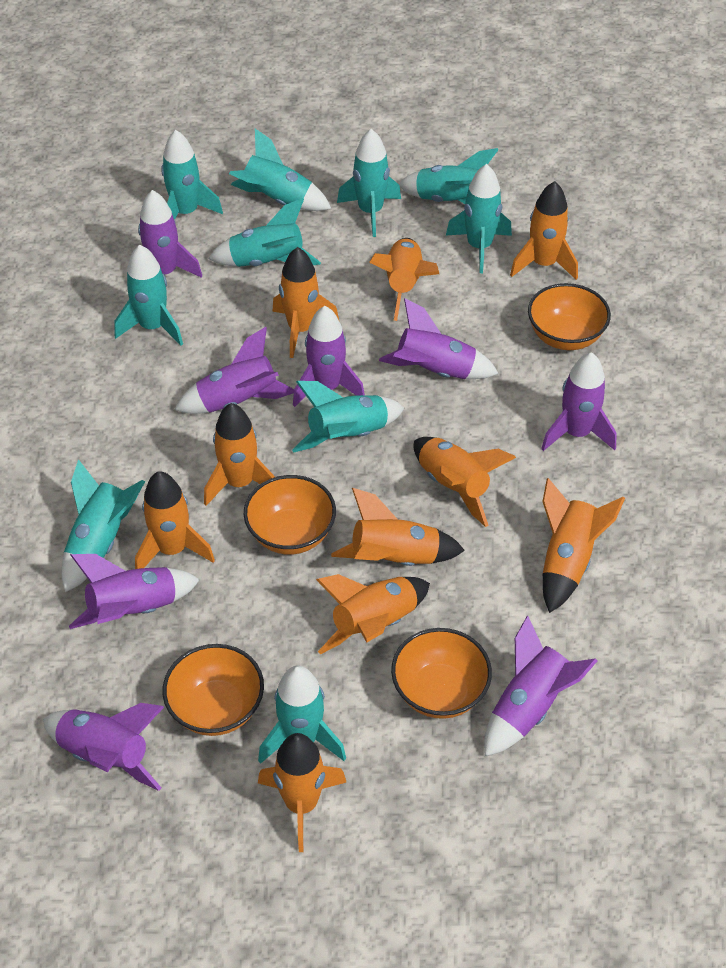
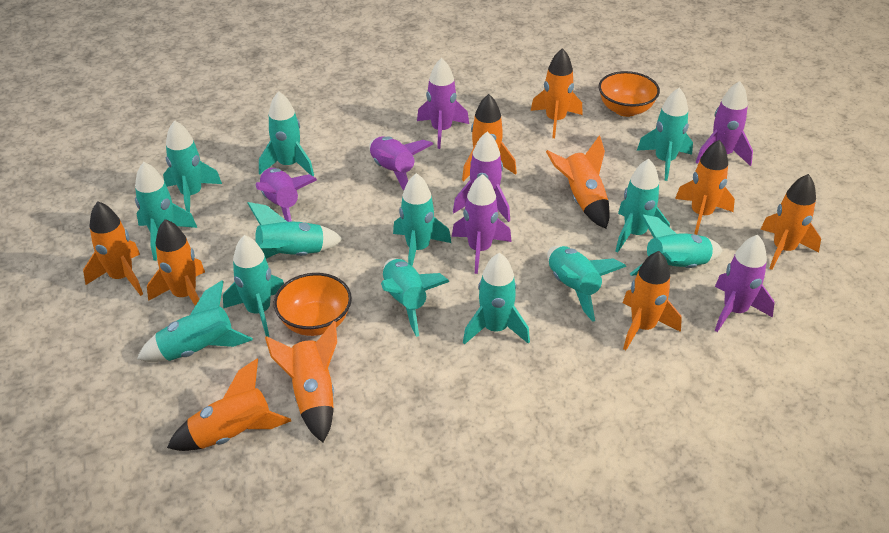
orange bowl: [163,644,264,736] [244,475,336,555] [391,628,492,719] [528,283,611,350] = 4 -> [274,273,352,336] [599,71,660,117] = 2
purple rocket: [43,703,164,791] [69,554,200,629] [138,190,202,278] [175,327,294,414] [293,306,365,407] [379,298,499,379] [484,616,598,756] [541,352,617,451] = 8 -> [256,168,317,222] [369,136,433,190] [417,58,469,149] [452,174,512,274] [453,132,510,222] [696,81,753,166] [715,235,774,332] = 7
turquoise rocket: [62,459,145,592] [114,245,183,346] [161,130,223,220] [208,198,321,267] [229,129,331,211] [258,665,346,764] [292,381,404,453] [337,129,401,237] [399,148,499,204] [446,164,512,273] = 10 -> [135,162,197,261] [137,280,253,362] [163,120,222,212] [223,235,284,337] [248,202,343,259] [259,91,314,176] [381,258,450,337] [393,173,451,266] [463,253,530,345] [547,246,626,322] [615,159,670,252] [630,215,723,276] [637,87,693,181] = 13

